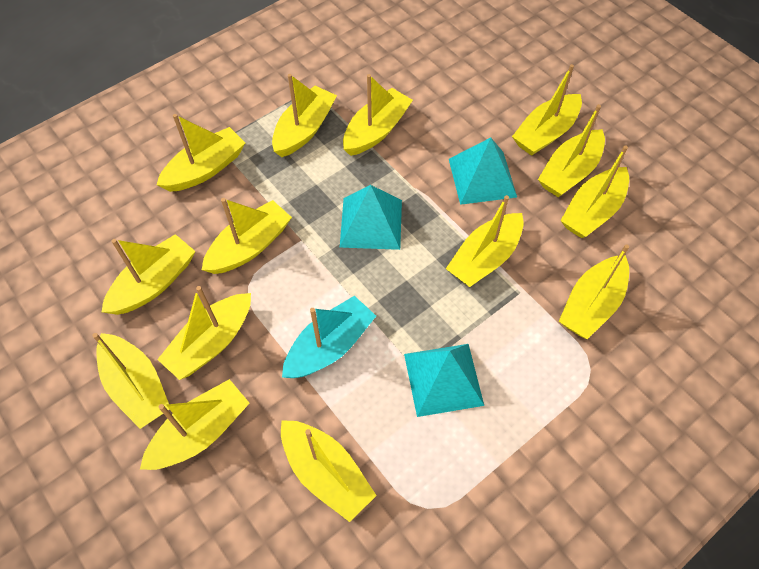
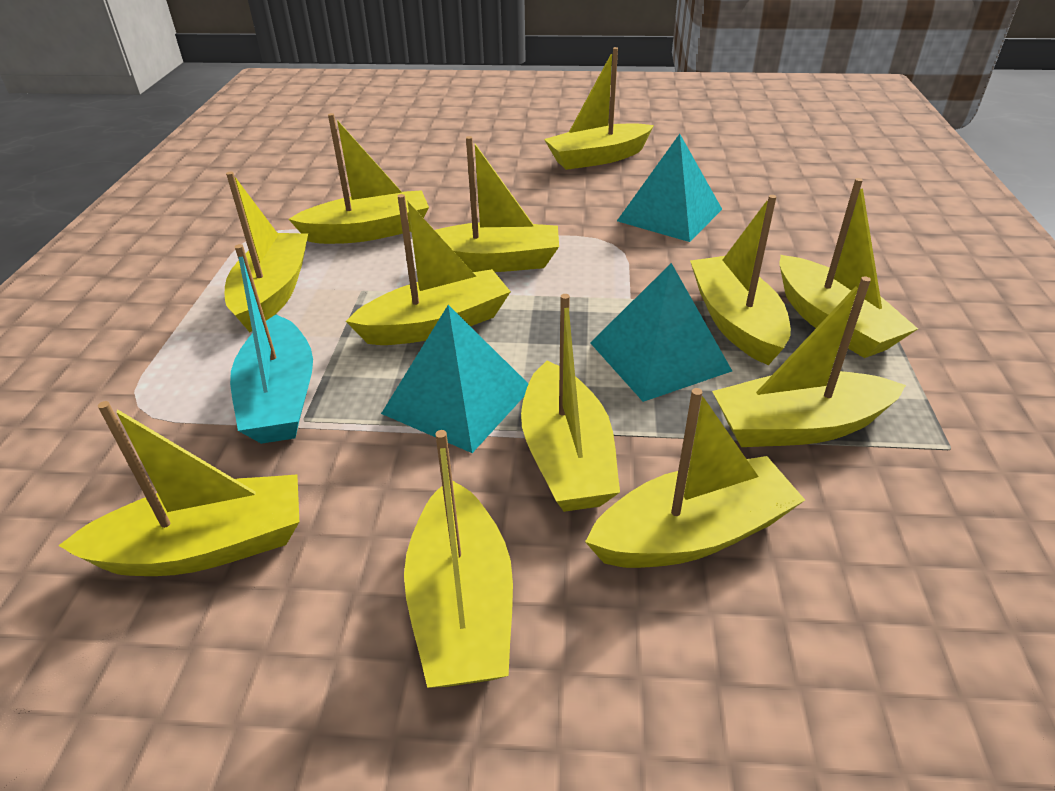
yellow boat: [92,333,169,429] [102,234,195,315] [140,379,250,470] [157,114,245,192] [157,286,251,380] [202,198,292,274] [272,74,337,157] [281,420,377,522] [343,74,413,156] [446,195,524,287] [512,64,582,156] [538,104,605,197] [559,244,629,339] [560,145,629,238] = 14 -> [58,401,299,576] [225,172,308,332] [289,113,429,244] [346,194,511,345] [404,430,513,688] [435,136,559,272] [521,294,620,512] [544,47,654,170] [585,388,805,568] [690,195,791,365] [712,276,906,447] [780,178,918,358] = 12

